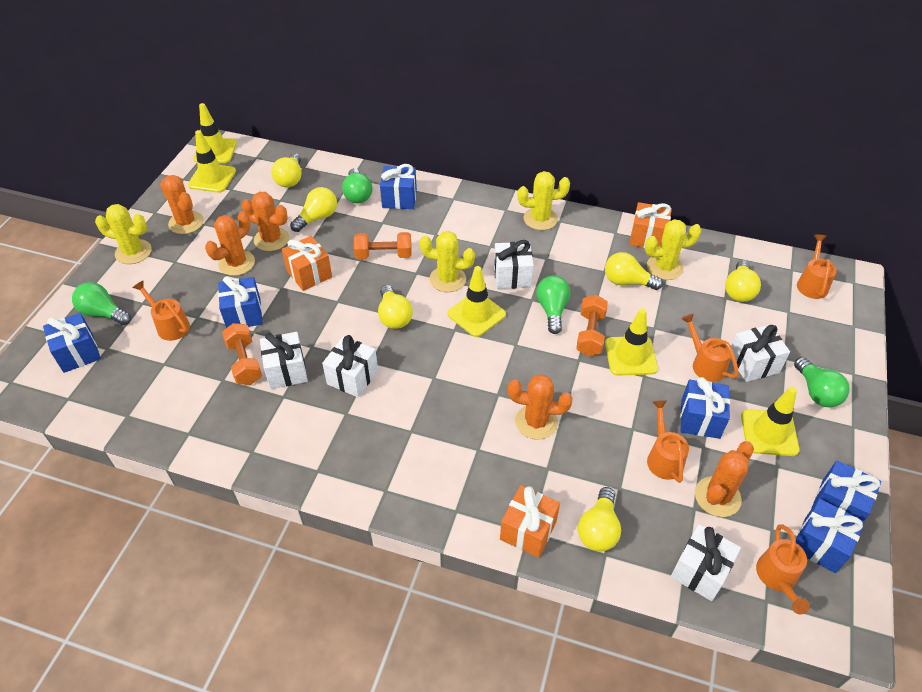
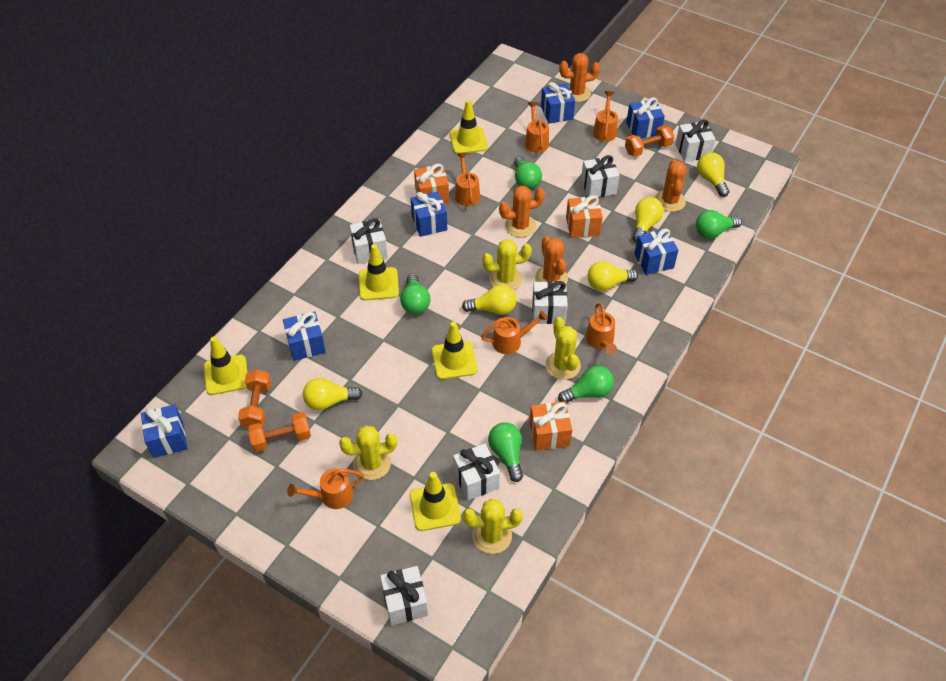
green light bulb: [72,282,131,325] [342,168,372,203] [536,276,570,334] [794,357,850,407] = 4 -> [400,274,430,314] [488,422,523,482] [514,156,542,190] [558,365,614,403] [696,210,742,239] = 5
orange cactus: [160,175,204,234] [205,211,255,276] [242,192,289,251] [508,374,573,439] [695,441,754,517] = 5 -> [499,186,545,237] [535,236,568,284] [559,53,600,102] [655,160,687,212] = 4
orange watering can: [133,281,190,341] [647,400,689,483] [681,314,739,382] [756,524,810,614] [797,235,837,299] = 5 -> [287,468,364,509] [455,153,480,206] [481,310,548,354] [525,102,549,153] [586,303,617,355] [593,91,618,142] = 6
white gift: [260,332,308,389] [322,335,378,398] [494,240,534,289] [671,524,741,601] [731,325,790,382] = 5 -> [350,218,388,264] [380,566,428,625] [453,444,500,501] [532,281,568,324] [581,155,620,197] [675,119,716,162] = 6
yellow light bulb: [271,153,301,188] [290,187,337,232] [378,285,413,329] [578,487,621,552] [605,252,663,290] [725,260,761,302] = 6 -> [303,378,363,410] [462,285,517,315] [587,261,638,291] [632,197,664,243] [697,152,729,197] = 5

